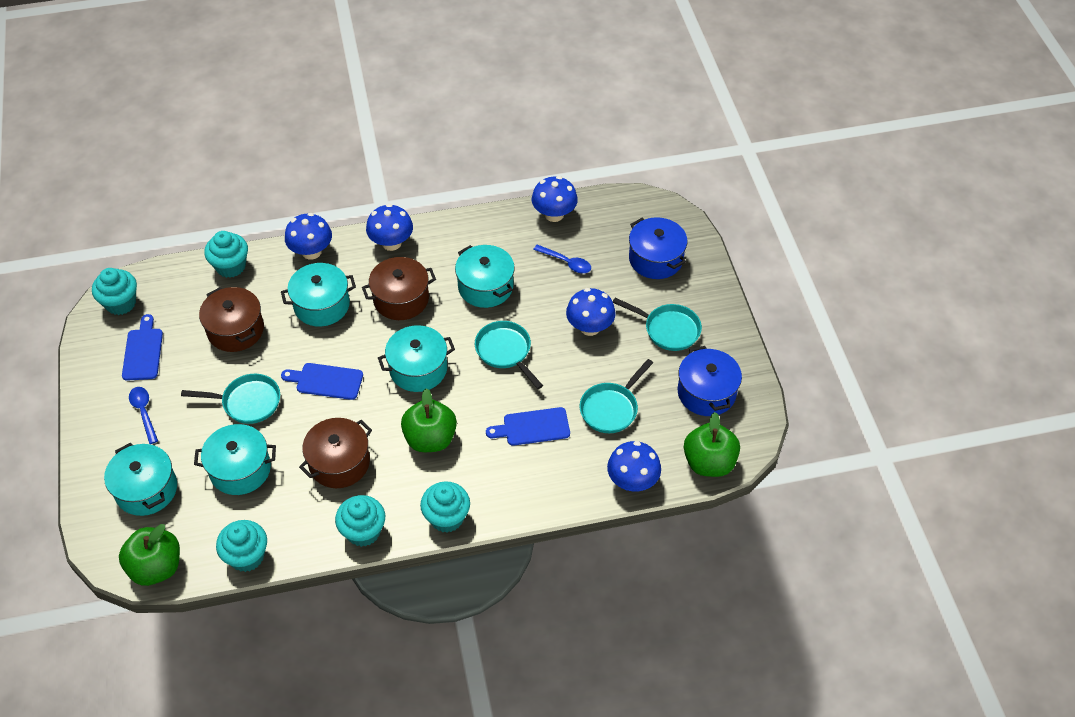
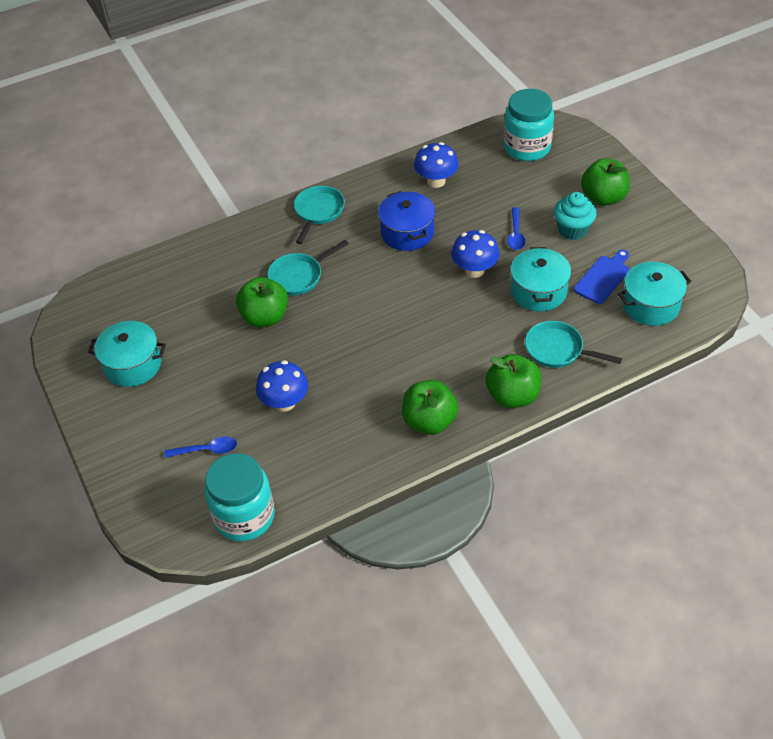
blue cutting board: [122,314,163,381] [281,363,363,400] [486,407,570,446] = 3 -> [574,250,629,304] = 1
blue mushroom: [285,213,332,260] [366,204,413,251] [532,176,578,222] [566,288,616,336] [607,441,661,491] = 5 -> [256,360,308,412] [414,142,459,188] [451,230,499,278] = 3
blue pot: [629,217,687,279] [678,346,742,416] = 2 -> [378,191,435,251] = 1
brown pot: [199,287,264,352] [299,418,372,488] [362,257,436,320] = 3 -> none = 0
green apple: [119,524,180,586] [401,388,457,452] [684,412,740,477] = 3 -> [236,277,288,327] [402,380,458,435] [486,354,541,408] [581,158,630,206] = 4
turquoise cupcake: [92,268,137,315] [204,231,248,278] [216,520,267,572] [335,495,385,547] [420,481,470,533] = 5 -> [554,192,597,240] = 1
turquoise jar: none = 0 -> [205,453,275,541] [504,89,554,161] = 2
turquoise pan: [181,374,280,424] [475,321,543,389] [579,359,653,433] [613,298,702,351] = 4 -> [267,240,349,296] [294,186,345,244] [525,321,622,368] = 3
turquoise pot: [104,442,177,516] [194,424,276,495] [281,263,356,326] [378,325,455,392] [455,245,515,308] = 5 -> [88,321,166,387] [510,247,571,311] [618,262,691,326] = 3

